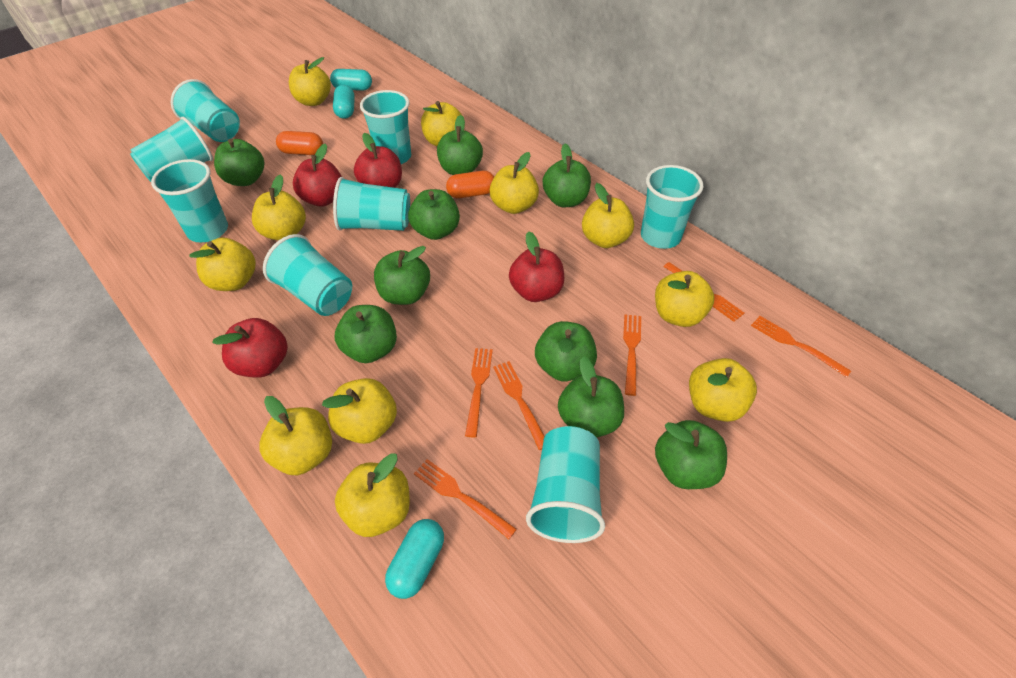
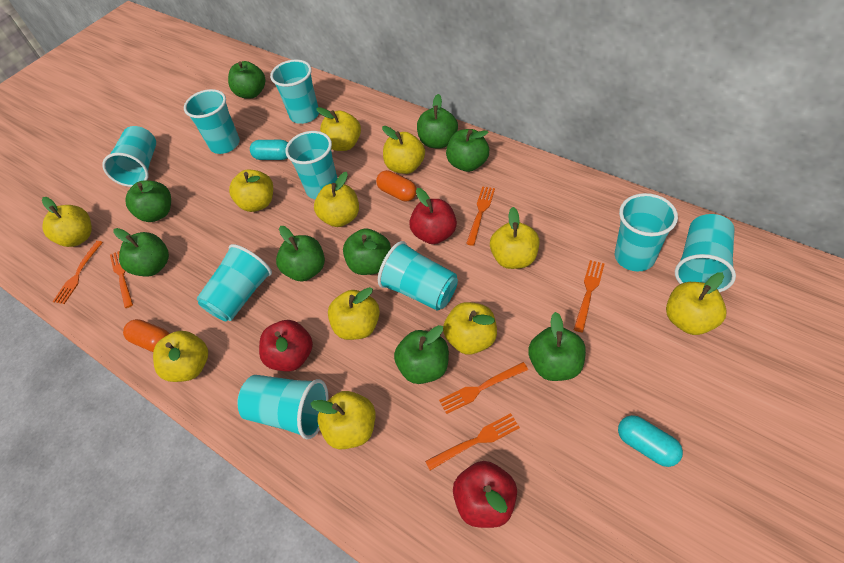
red apple: [212,318,288,378] [293,144,342,207] [354,133,402,188] [509,231,564,302] = 4 -> [259,320,313,371] [409,188,457,244] [453,461,517,528] = 3
turquoise capsule: [330,69,372,91] [333,85,355,119] [385,519,444,599] = 3 -> [250,140,288,160] [618,415,683,467] = 2
turquoise cup: [130,117,213,182] [151,159,228,242] [171,79,240,142] [263,234,352,316] [333,177,410,231] [360,90,411,164] [526,426,605,543] [641,165,703,249] = 8 -> [102,126,156,187] [184,89,240,154] [197,244,272,321] [237,375,329,439] [270,60,319,124] [285,131,338,199] [378,241,458,311] [615,193,678,272] [675,214,736,293] = 9

